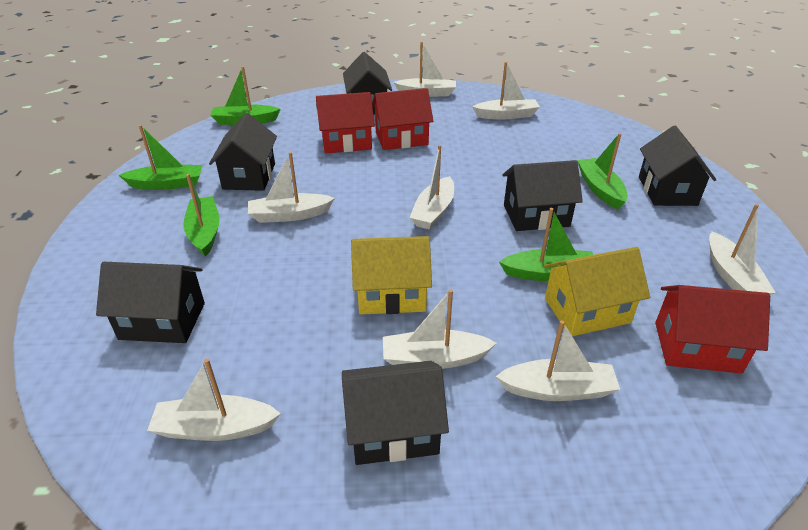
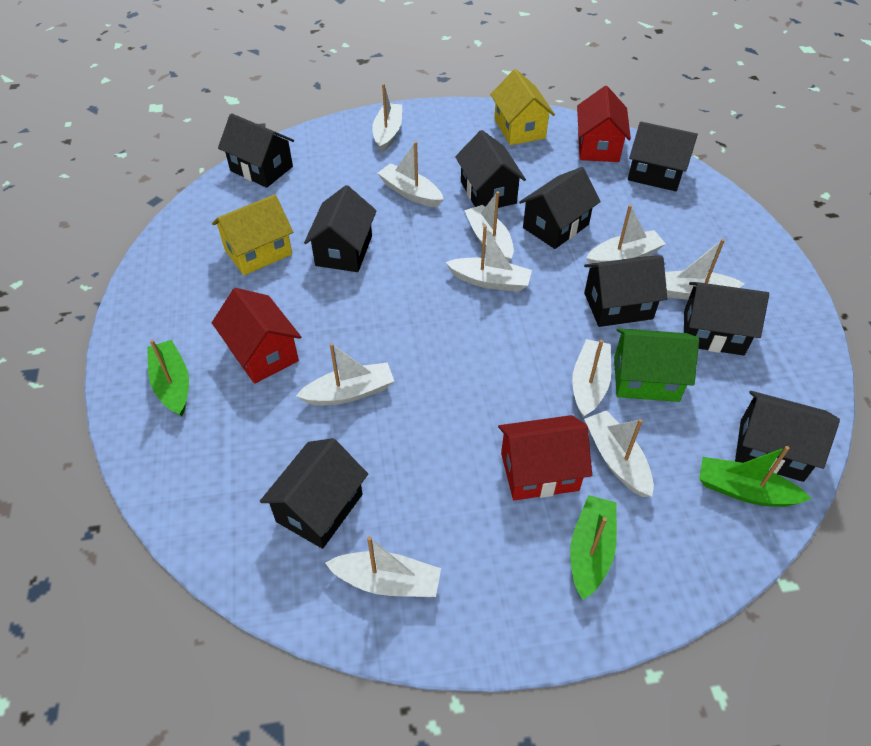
black house: [96,262,205,343] [209,113,277,191] [342,361,449,465] [343,52,392,115] [502,160,583,231] [639,126,716,206] = 6 -> [218,113,294,188] [260,438,368,549] [304,185,377,272] [455,130,526,208] [519,167,601,249] [584,256,667,327] [628,122,698,191] [684,282,769,355] [735,391,840,482] = 9
green boat: [119,125,203,190] [183,174,220,257] [210,66,281,125] [499,208,593,281] [577,133,628,209] = 5 -> [147,340,189,416] [570,495,617,600] [699,446,811,507] = 3
green house: none = 0 -> [614,328,699,402] = 1
white boat: [147,358,281,441] [248,152,335,223] [383,289,497,369] [393,42,456,97] [410,145,454,230] [472,62,540,119] [496,320,620,401] [709,204,776,295] = 8 -> [296,343,394,406] [325,536,441,597] [372,83,402,152] [378,141,444,207] [445,225,532,292] [464,191,514,262] [572,339,611,418] [584,410,654,497] [586,205,666,264] [665,239,745,300] = 10

